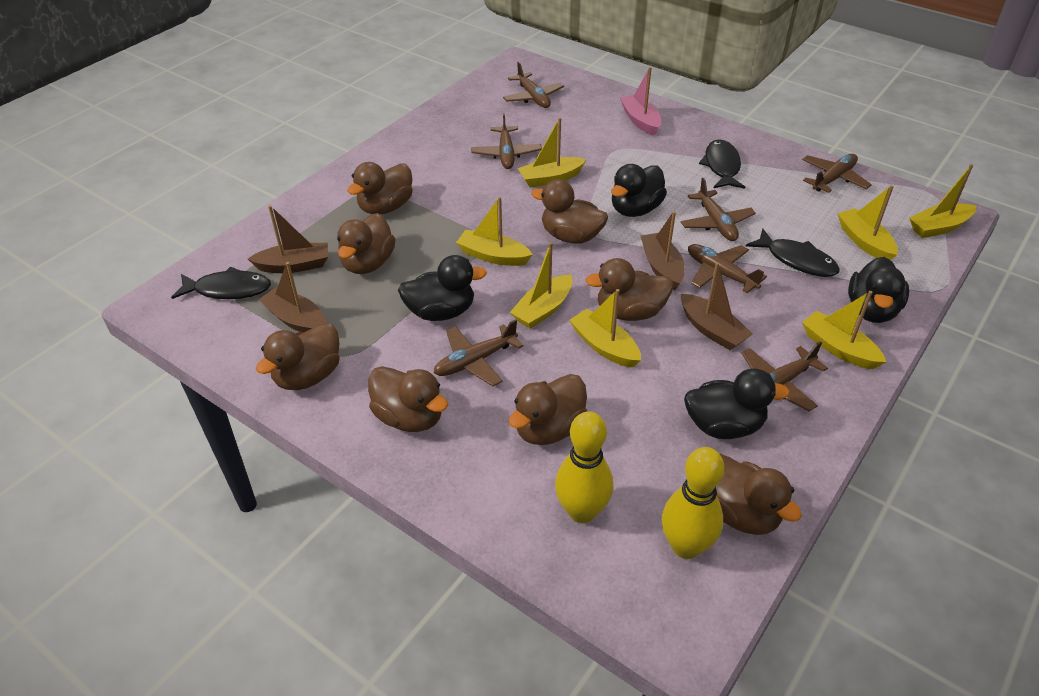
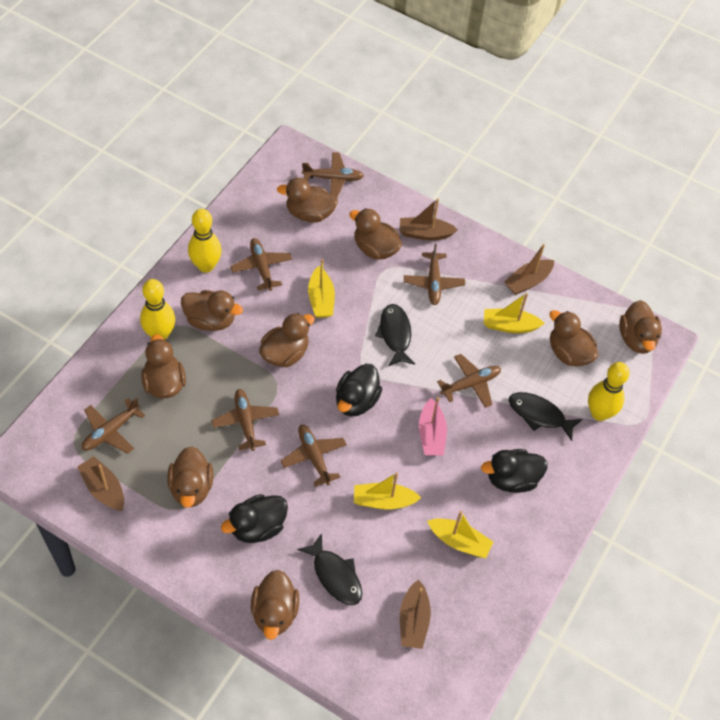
black duck: [398,255,487,321] [611,164,667,217] [684,368,790,439] [848,257,909,323] = 4 -> [221,494,288,543] [336,364,382,416] [481,449,548,493] = 3
brown duck: [256,323,340,390] [337,213,396,274] [347,162,413,214] [368,366,448,432] [509,374,587,445] [531,179,608,243] [585,258,674,321] [716,453,802,535] = 8 -> [141,334,186,399] [167,446,213,508] [181,290,243,331] [251,570,299,640] [259,313,315,367] [277,178,338,223] [349,208,402,260] [549,310,598,366] [619,300,662,354] = 9
yellow boat: [456,197,533,266] [510,242,573,329] [517,118,586,187] [569,289,641,368] [802,291,886,369] [837,185,898,260] [909,164,976,238] = 7 -> [308,259,335,318] [354,472,421,510] [427,511,493,558] [484,293,545,333] = 4
yellow bowling pin: [555,411,613,523] [662,447,724,559] = 2 -> [140,279,175,340] [188,209,222,273] [588,362,630,421] = 3

